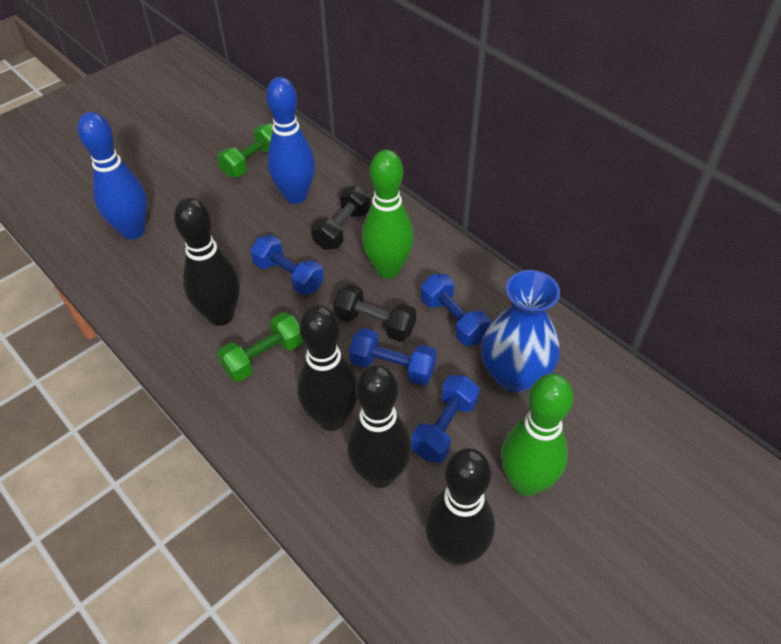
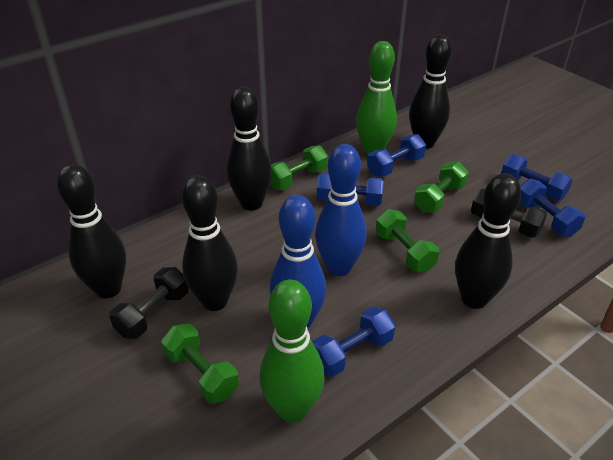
black bowling pin: [174,198,240,326] [297,305,357,431] [347,365,412,488] [425,448,495,566] = 4 -> [57,164,126,299] [182,175,238,311] [227,87,272,211] [409,34,452,149] [455,173,521,309] = 5
blue dumbbell: [250,235,324,295] [349,328,437,386] [411,375,480,463] [421,274,491,346] = 4 -> [312,307,395,377] [317,173,384,206] [367,134,426,176] [501,154,573,201] [520,179,585,237] = 5
blue vase: [481,270,560,392] = 1 -> none = 0
green dumbbell: [217,124,273,177] [217,312,303,382] = 2 -> [161,323,239,404] [270,146,328,190] [376,209,439,272] [414,161,469,213] = 4

